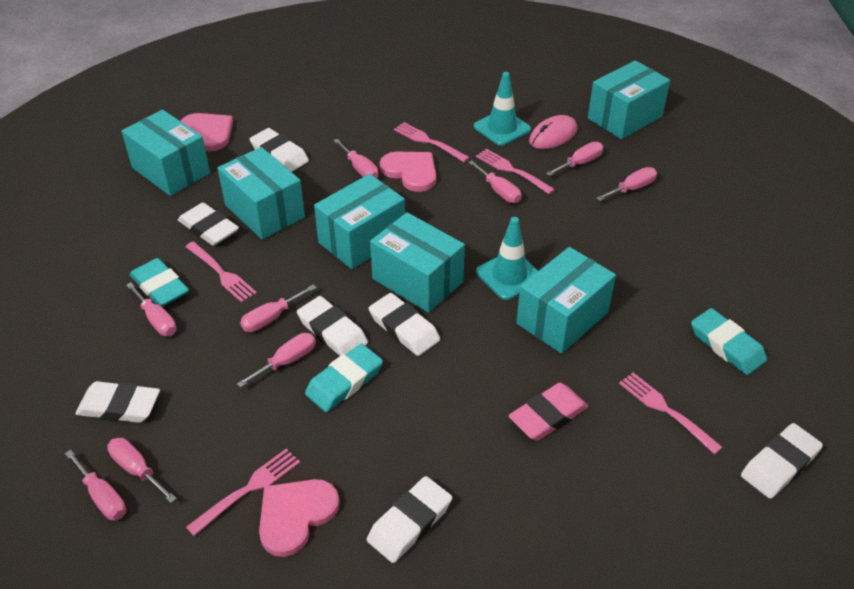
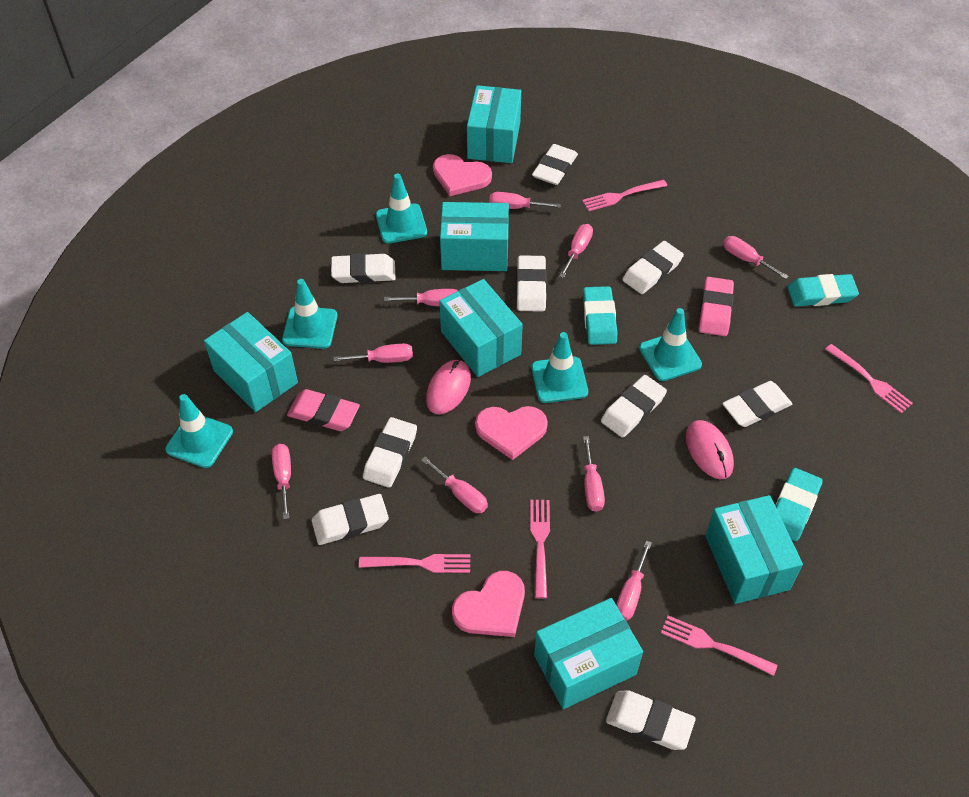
pink eraser: [508,383,588,441] = 1 -> [287,389,360,431] [699,277,734,336] = 2
pink mouse: [529,115,578,149] = 1 -> [426,360,471,414] [686,420,734,479] = 2
turquoise traffic cone: [474,72,531,146] [476,217,538,300] = 2 -> [165,394,233,468] [282,279,337,349] [376,174,427,244] [531,332,588,403] [639,308,702,381] = 5
white eraser: [76,381,160,423] [178,203,239,246] [250,128,309,172] [297,296,368,356] [367,476,452,563] [369,293,440,356] [741,423,823,499] = 7 -> [312,494,389,545] [331,253,396,283] [363,417,417,488] [516,255,547,312] [532,144,578,185] [601,375,667,438] [606,690,696,750] [622,241,684,294] [722,381,792,427] = 9

